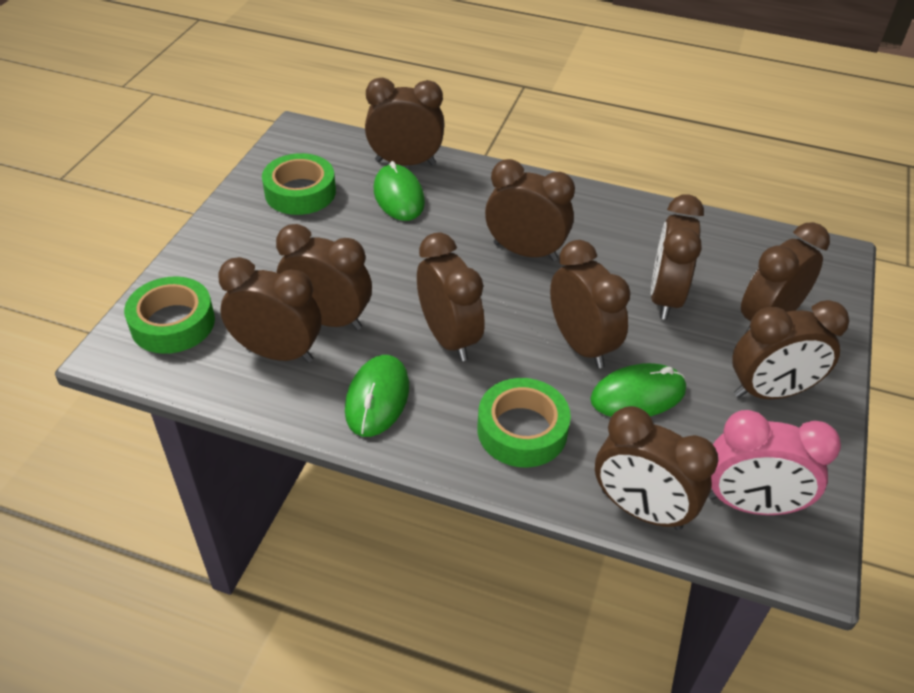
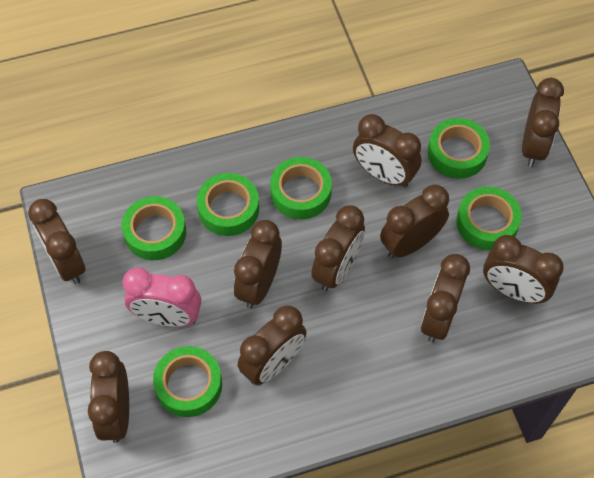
green mouse: [345,355,409,437] [374,161,425,221] [590,363,686,417] = 3 -> none = 0
green tape: [124,276,215,354] [262,153,336,215] [477,378,571,467] = 3 -> [122,196,186,260] [153,346,222,417] [197,173,259,236] [270,157,332,219] [428,118,490,179] [456,187,522,250] = 6

